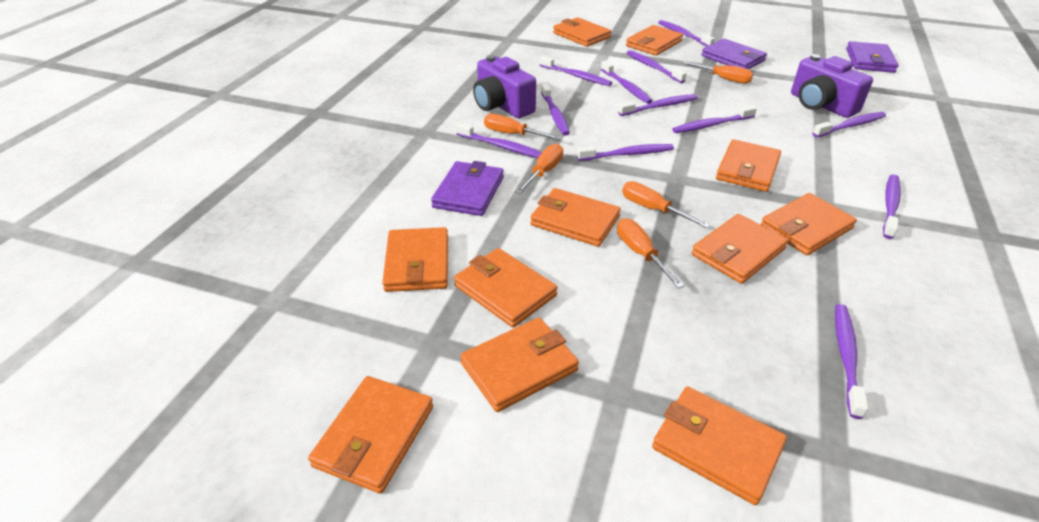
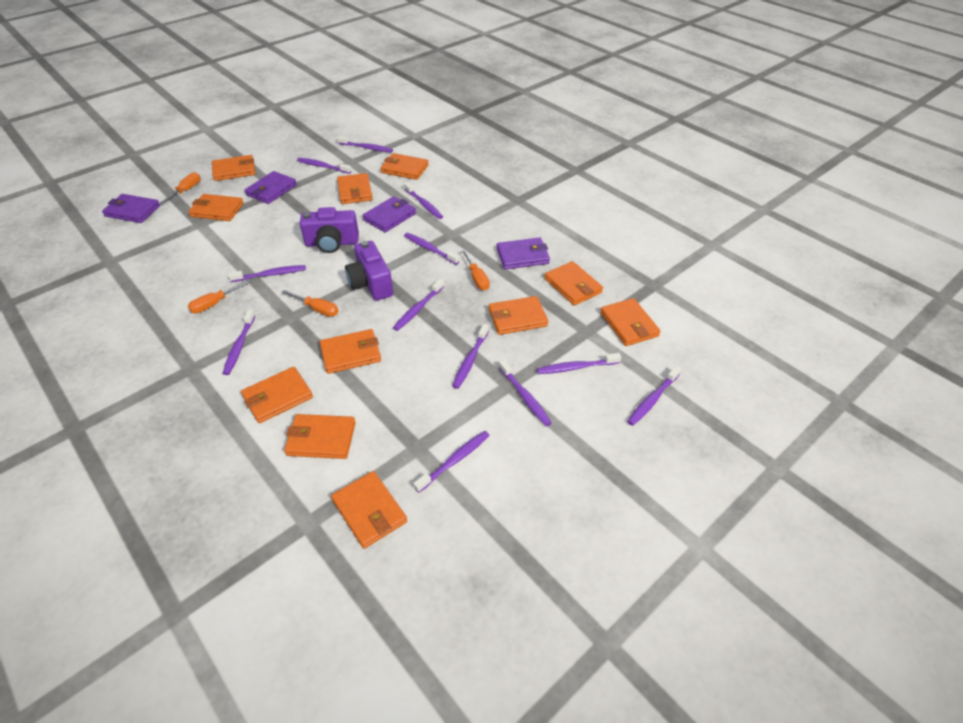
orange screwdriver: [484,114,561,140] [516,144,563,194] [617,218,684,288] [622,181,710,228] [682,61,753,84] = 5 -> [159,172,201,204] [188,279,252,313] [281,290,339,317] [461,249,490,290] = 4
purple wallet: [431,161,504,216] [701,39,767,70] [846,41,899,73] = 3 -> [102,194,160,223] [245,171,297,204] [363,196,416,232] [497,237,550,270] = 4

